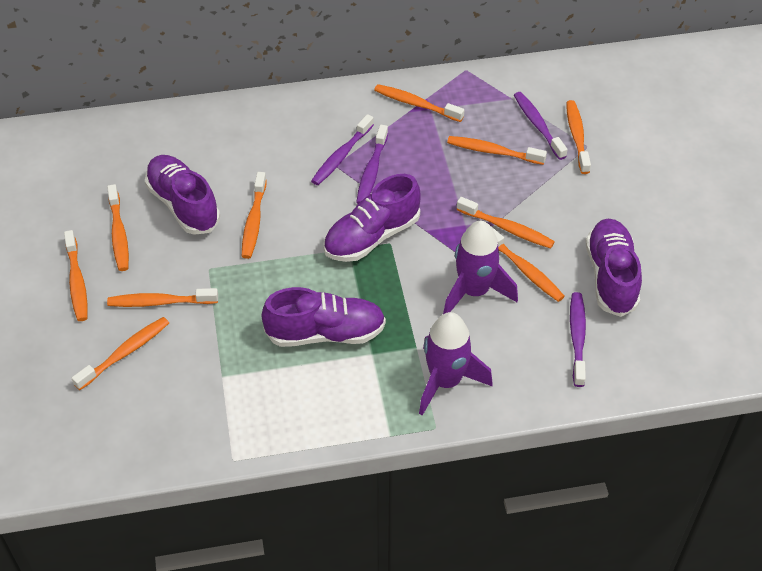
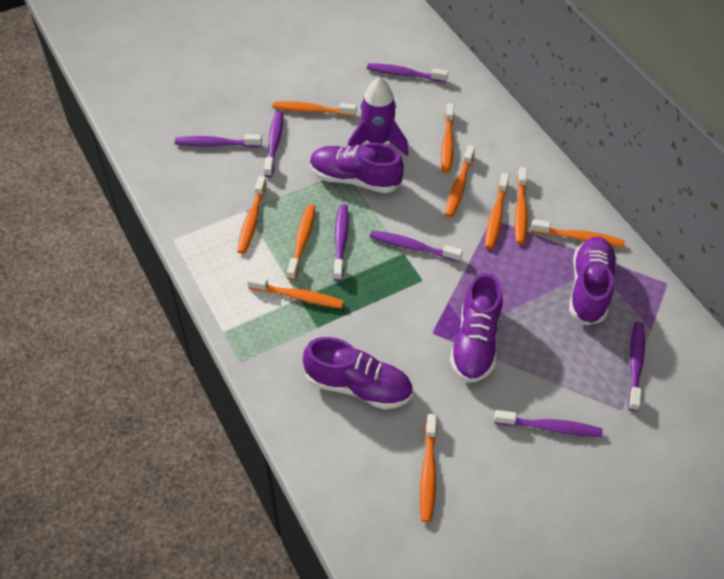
purple rocket: [419,312,493,416] [443,221,518,314] = 2 -> [347,77,408,156] = 1
purple toothbrush: [311,114,374,185] [356,125,388,204] [514,92,568,160] [570,292,586,387] = 4 -> [175,134,262,147] [264,111,283,177] [333,204,349,281] [367,63,448,83] [370,230,463,262] [494,410,602,437] [628,322,645,411] = 7

